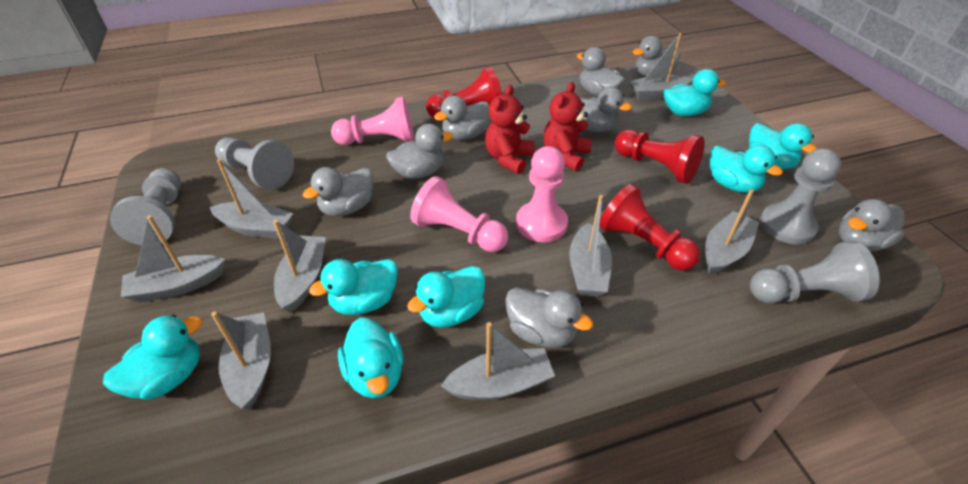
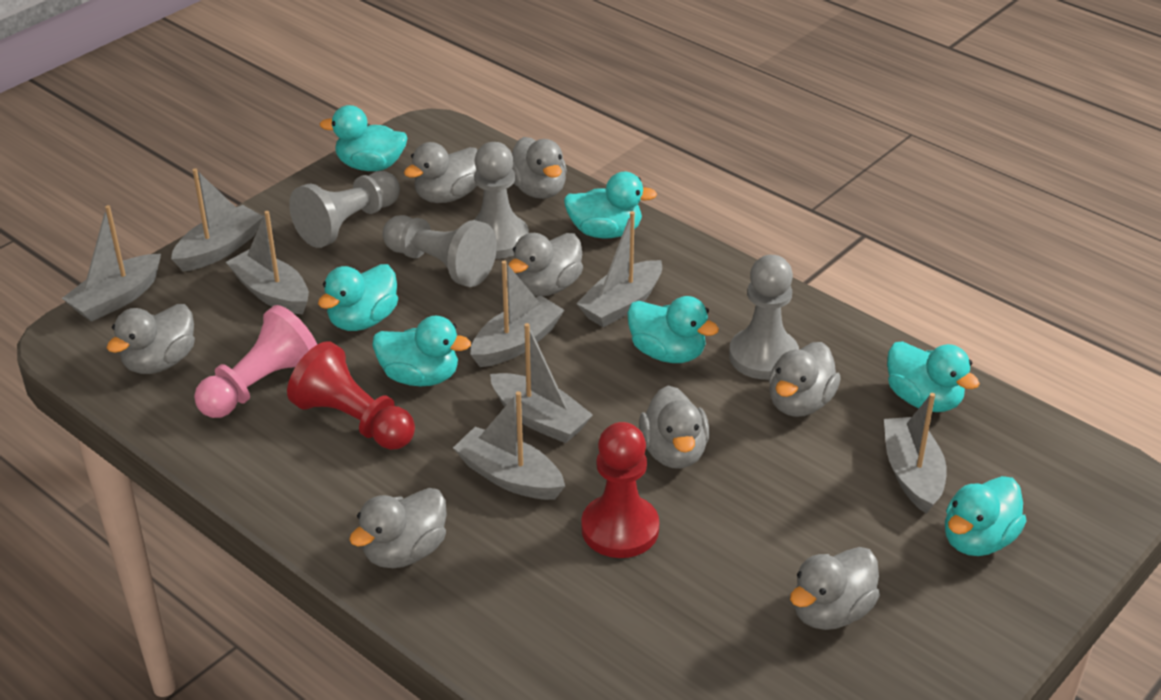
pink pawn: [331,96,414,145] [410,176,508,252] [516,146,568,242] = 3 -> [194,305,317,418] = 1
red pawn: [426,67,502,118] [599,183,700,270] [615,130,705,184] = 3 -> [287,341,415,450] [581,422,659,558] = 2
red teddy bear: [485,85,535,174] [543,82,592,171] = 2 -> none = 0

